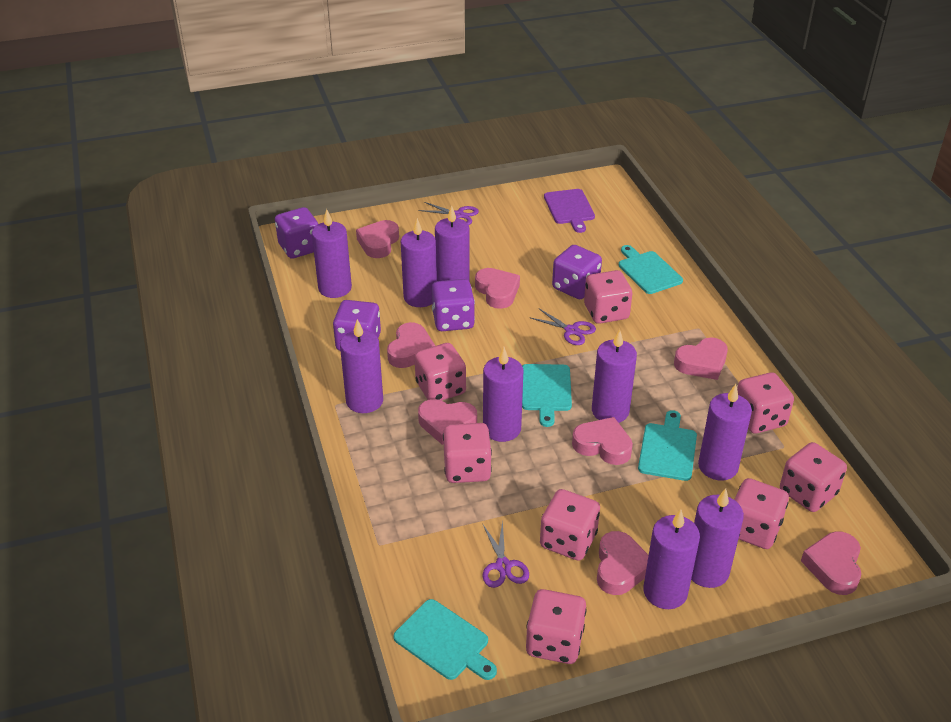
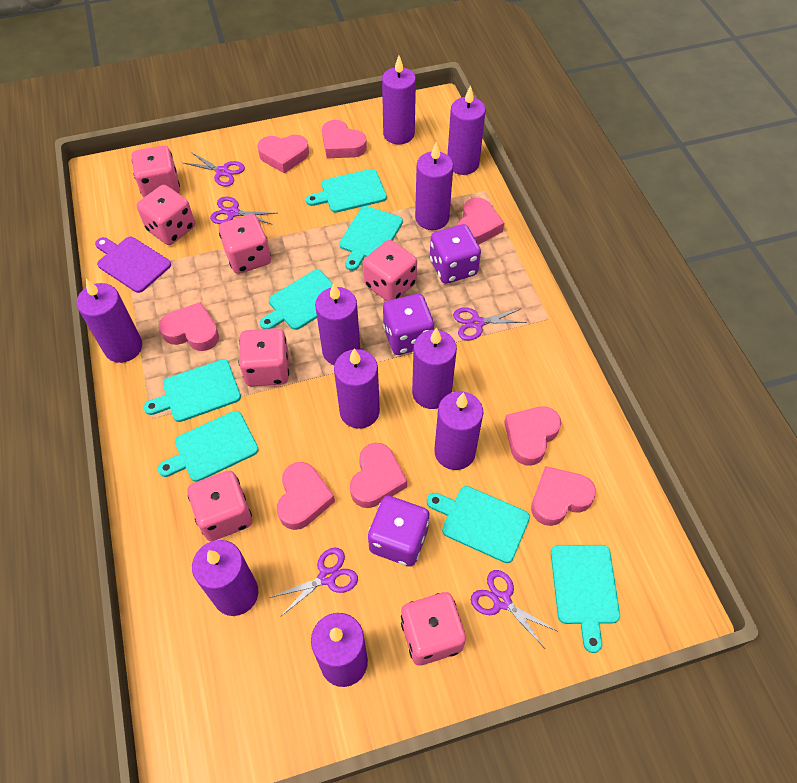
pink dice: [414,343,466,400] [443,423,492,483] [526,589,587,664] [540,489,600,561] [584,270,632,324] [734,478,789,549] [737,372,794,434] [780,442,847,512] = 8 -> [132,145,180,198] [137,185,195,245] [187,471,252,541] [219,214,271,274] [239,328,289,387] [363,240,417,301] [401,592,466,665] = 7
purple candle: [312,209,352,298] [340,319,383,413] [401,218,437,307] [435,205,470,282] [483,347,523,442] [592,329,637,423] [643,509,700,609] [691,488,744,588] [698,384,752,480] = 9 -> [77,279,142,363] [192,540,258,616] [311,613,368,687] [315,283,360,365] [334,349,380,429] [382,56,416,144] [412,327,457,409] [415,142,454,230] [434,391,483,470] [448,85,486,175] = 10
purple dice: [275,207,318,259] [333,300,381,351] [432,279,475,331] [552,245,602,299] = 4 -> [368,496,430,567] [383,294,434,355] [430,224,481,284] = 3
purple scissors: [419,202,479,225] [482,520,529,588] [529,308,596,345] = 3 -> [184,152,245,187] [210,197,276,225] [270,547,358,617] [453,307,527,341] [471,570,557,647] = 5
turquoise cutting board: [393,599,497,680] [522,364,572,427] [619,245,683,294] [638,410,697,481] = 4 -> [144,359,241,422] [158,411,259,482] [260,270,333,330] [306,169,387,213] [339,206,403,271] [427,486,530,563] [551,545,620,653] = 7

